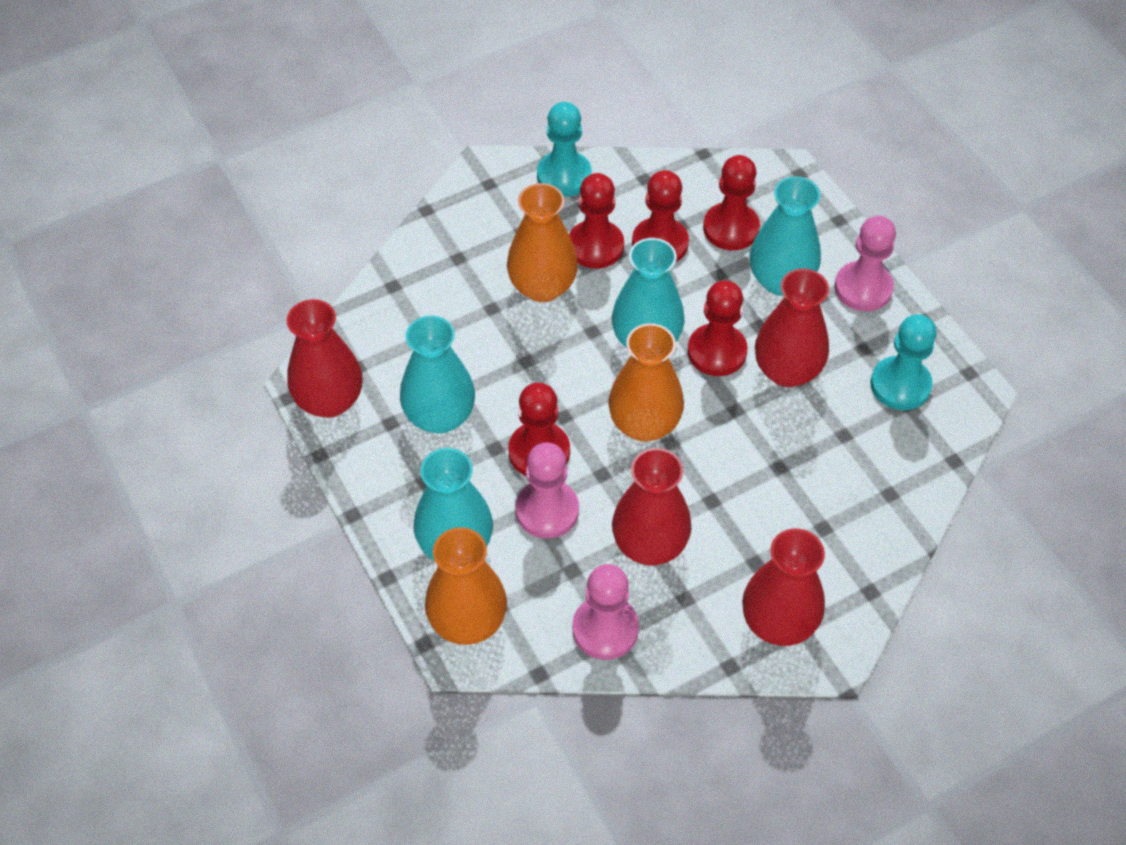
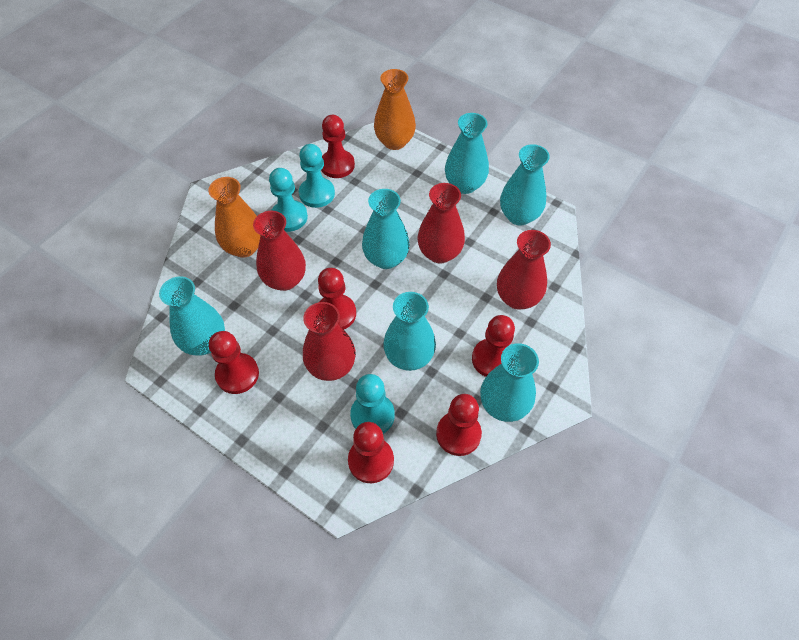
orange vase: [425,527,507,645] [507,183,578,302] [608,323,684,442] = 3 -> [208,177,261,258] [374,69,416,150] = 2
pink pawn: [516,443,579,539] [572,564,639,660] [834,216,896,311] = 3 -> none = 0
red pawn: [508,383,570,476] [569,173,624,269] [632,170,689,262] [688,280,748,376] [703,155,760,250] = 5 -> [209,331,259,394] [318,268,356,329] [321,115,355,178] [348,422,394,483] [436,394,482,456] [472,315,515,377] = 6
turquoise pawn: [537,102,592,197] [870,315,937,410] = 2 -> [269,168,308,232] [299,144,335,208] [350,374,395,434] = 3
turquoise vase: [400,315,475,434] [414,448,493,561] [612,238,685,348] [750,176,821,296] = 4 -> [159,276,225,356] [362,189,410,269] [383,292,436,371] [445,113,489,194] [480,343,539,422] [500,144,550,225] = 6

